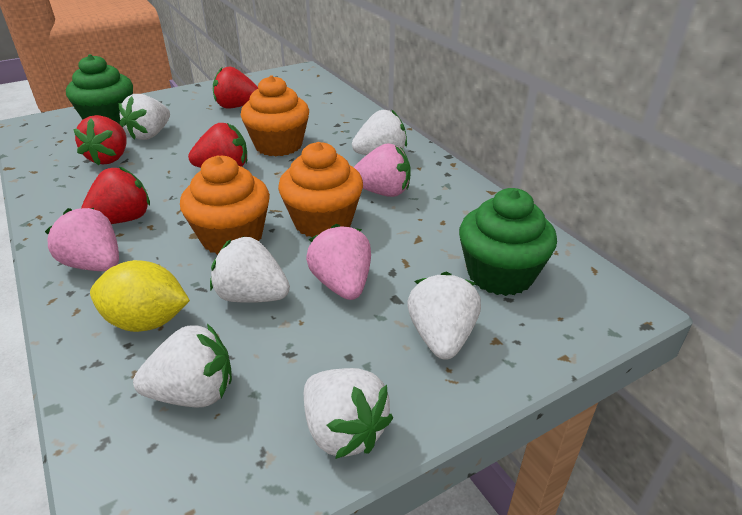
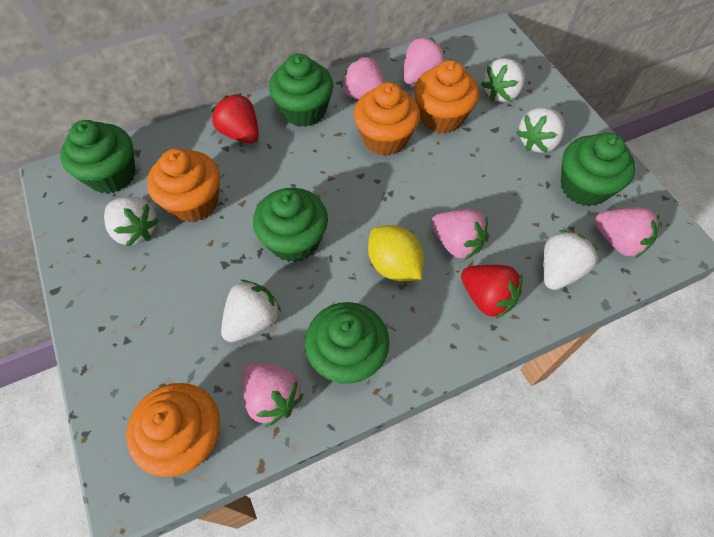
green cupcake: [66,54,133,125] [459,188,557,296] = 2 -> [60,120,135,194] [253,188,328,262] [269,54,333,127] [305,302,390,384] [561,133,636,207] = 5
orange cupcake: [180,155,270,255] [241,75,309,156] [278,142,363,237] = 3 -> [126,383,220,477] [147,148,220,222] [354,82,420,156] [414,60,479,133] = 4
pink strawberry: [45,208,119,271] [306,224,371,300] [354,144,411,197] = 3 -> [242,362,304,427] [341,56,385,99] [403,37,445,85] [431,209,488,260] [595,207,660,258] = 5
red strawberry: [73,115,127,165] [81,167,150,224] [188,123,247,168] [213,67,258,109] = 4 -> [211,93,259,143] [461,265,523,319] = 2
white strawberry: [119,94,170,140] [133,324,232,408] [210,236,290,303] [304,368,393,459] [352,109,407,155] [407,272,481,360] = 6 -> [104,196,159,246] [221,280,281,342] [481,58,525,102] [517,107,565,153] [543,230,599,290] = 5

